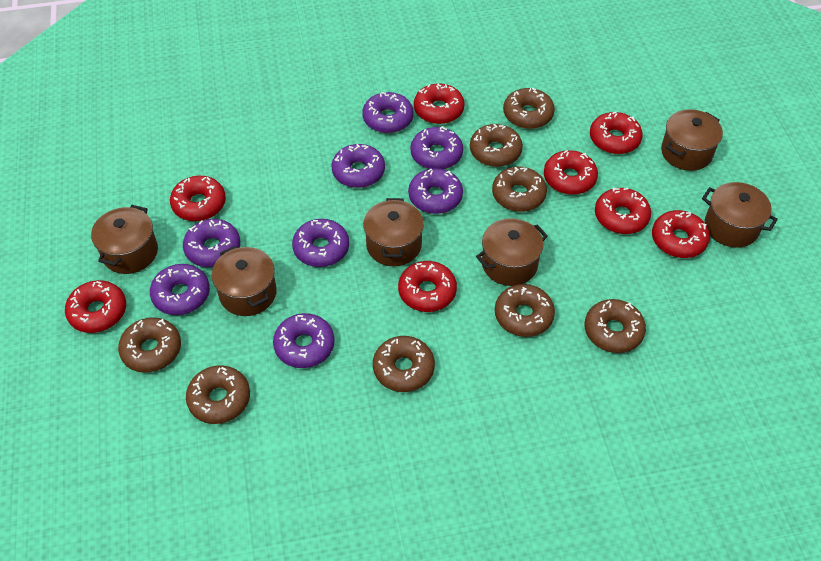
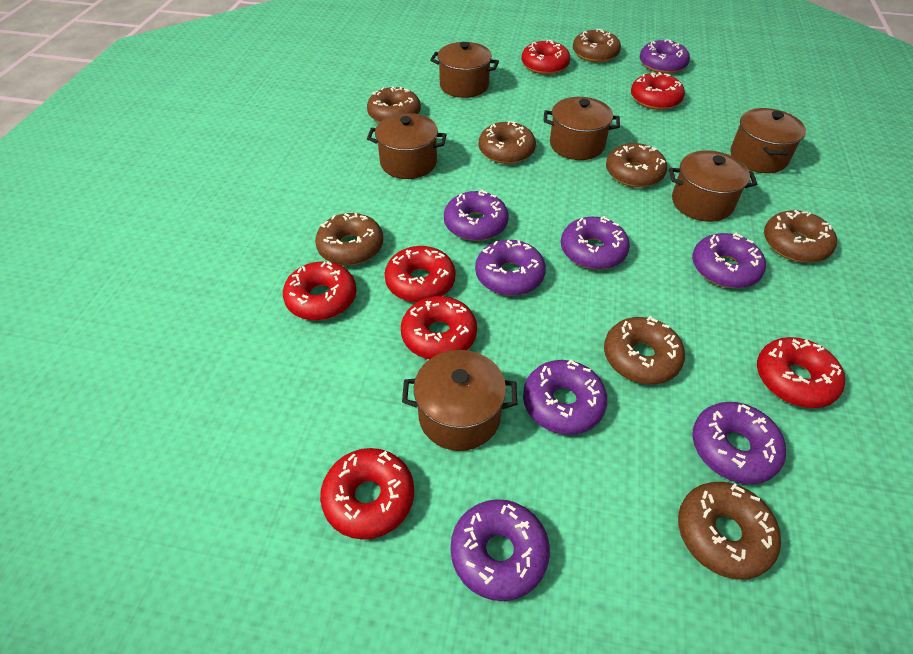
red donut: [65,280,126,333] [170,176,226,221] [398,261,457,312] [414,83,465,124] [544,150,598,195] [590,112,643,154] [595,188,651,234] [652,210,710,258] = 8 -> [283,261,356,320] [320,448,414,540] [384,246,456,302] [401,296,477,359] [522,40,570,75] [631,72,685,110] [757,337,845,408] = 7

